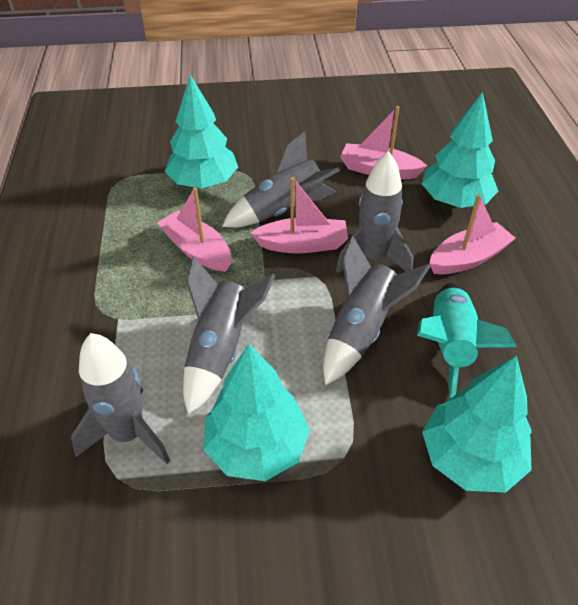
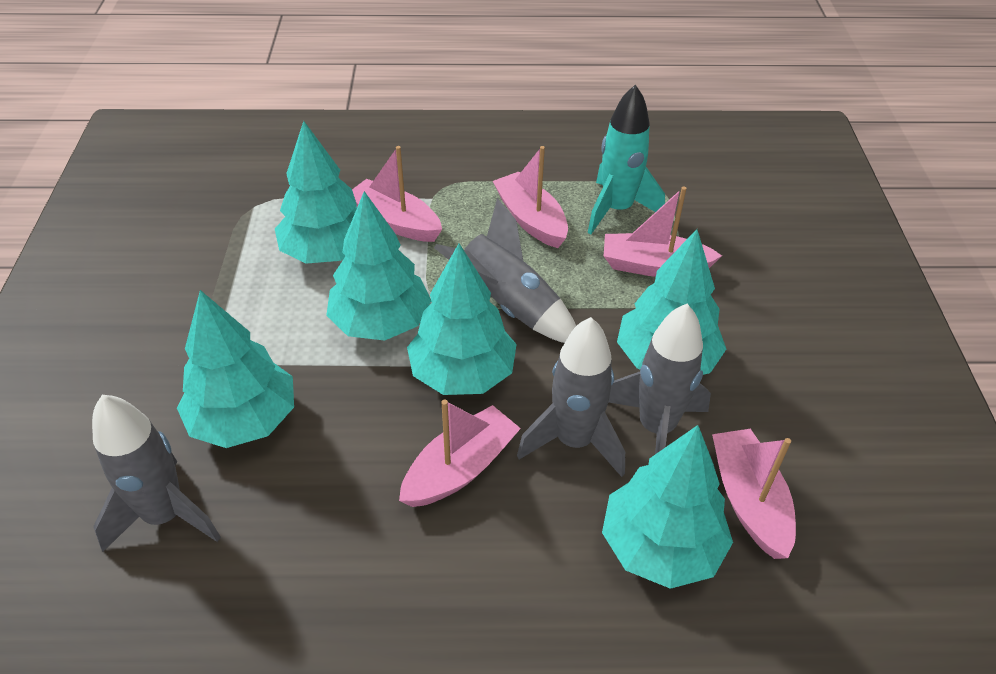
grey rocket: [71,333,170,464] [183,256,276,415] [222,131,340,228] [323,235,431,385] [336,151,413,273] = 5 -> [92,395,221,552] [434,198,576,343] [517,317,625,477] [609,304,711,454] = 4
pink boat: [157,187,231,272] [251,177,348,253] [340,106,427,179] [429,194,516,274] = 4 -> [352,146,442,242] [399,400,521,507] [493,146,568,248] [604,186,722,277] [712,429,796,559] = 5
turquoise tree: [165,75,238,188] [203,344,310,481] [422,92,498,208] [422,356,532,493] = 4 -> [177,290,294,448] [275,121,357,264] [326,191,431,341] [407,244,517,395] [602,425,733,589] [617,229,726,375] = 6

